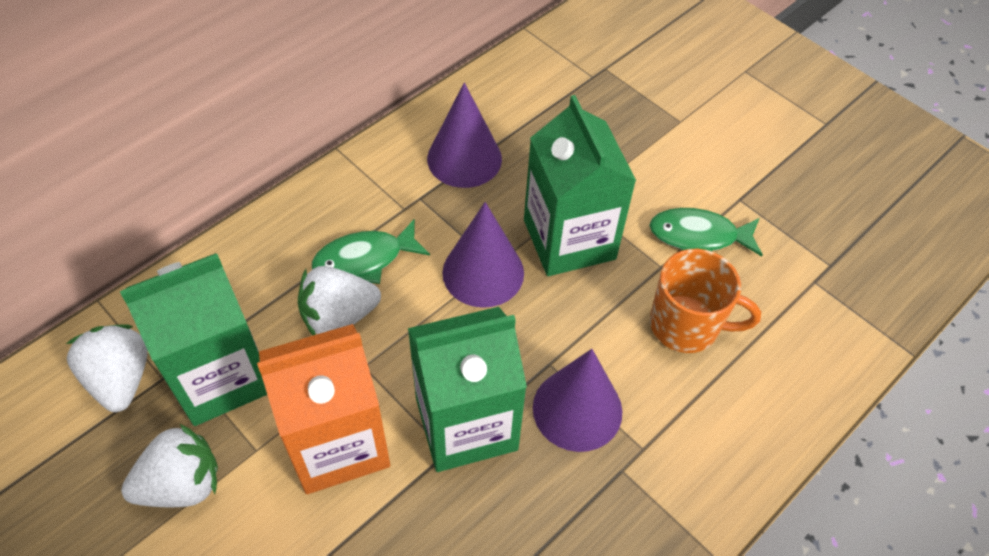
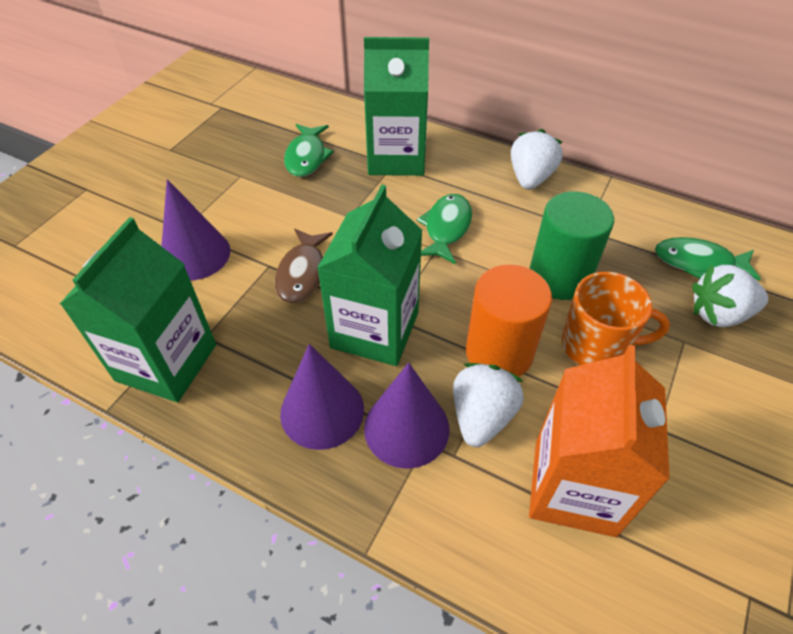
brown fish: none = 0 -> [275,229,333,303] = 1
green cylinder: none = 0 -> [529,191,614,300] = 1
green fish: [312,219,430,284] [649,208,763,256] = 2 -> [284,124,334,177] [417,194,472,264] [655,237,761,281] = 3
orange cylinder: none = 0 -> [466,265,552,377] = 1

